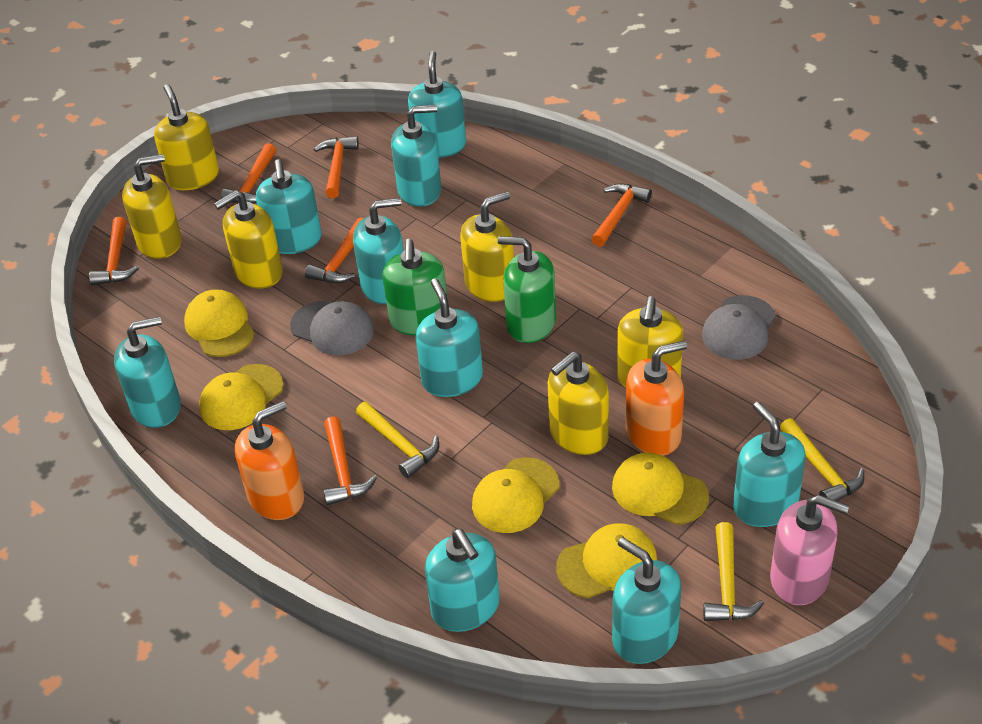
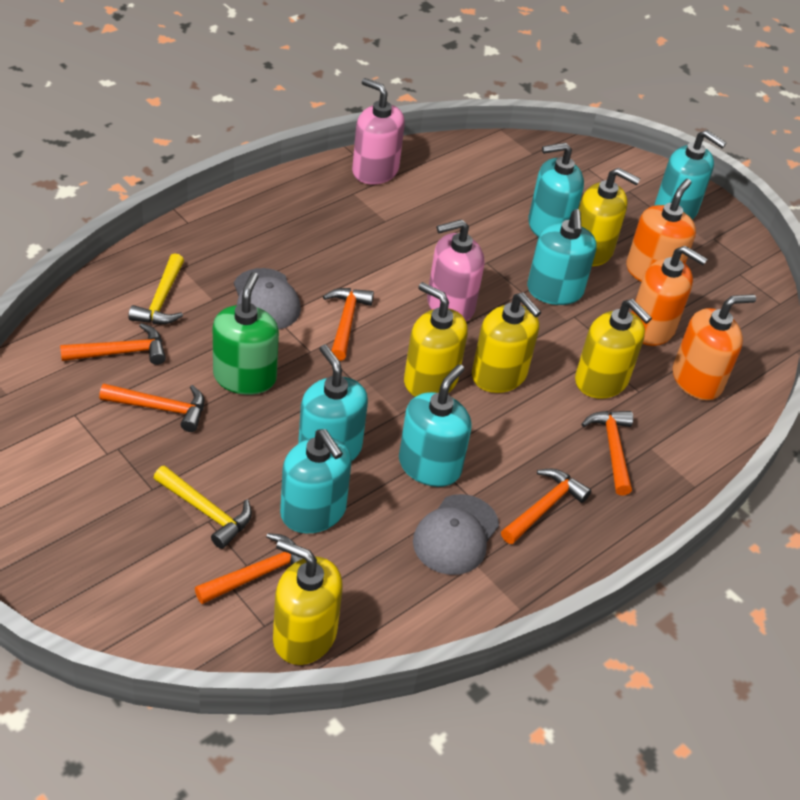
green soap dispenser: [382,239,447,335] [498,236,556,343] = 2 -> [213,272,279,395] = 1
orange soap dispenser: [235,401,304,520] [626,341,687,456] = 2 -> [626,179,696,282] [631,246,707,346] [673,294,756,400] = 3
pink soap dispenser: [770,495,849,605] = 1 -> [352,78,405,185] [427,219,484,321] = 2
turquoise soap dispenser: [114,316,181,428] [256,159,322,254] [353,198,404,304] [391,105,441,207] [408,51,466,158] [416,278,483,397] [425,529,500,632] [612,537,681,664] [733,402,806,527] = 9 -> [280,429,352,534] [298,345,368,461] [399,364,472,487] [527,209,597,305] [528,142,584,237] [654,130,727,220] = 6
yellow cap: [184,289,255,357] [199,364,284,430] [472,457,559,533] [556,523,657,598] [612,453,709,525] = 5 -> none = 0
yellow hammer: [356,402,439,478] [703,522,764,621] [780,418,865,501] = 3 -> [128,253,184,324] [154,466,252,549] = 2
yellow soap dispenser: [122,154,182,259] [154,84,219,190] [214,190,283,289] [460,191,514,302] [548,351,609,455] [617,296,683,388] = 6 -> [273,539,343,665] [404,282,468,397] [472,292,541,393] [575,299,652,399] [579,168,640,266] = 5

